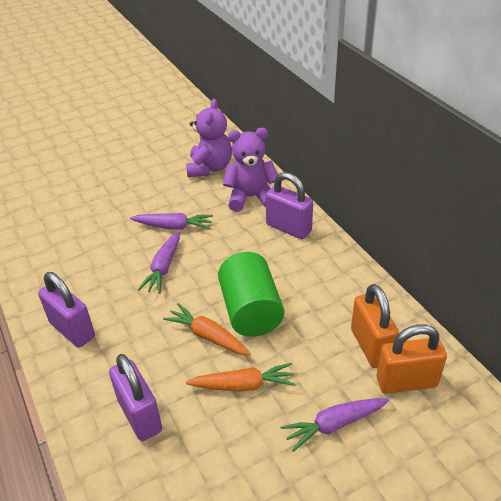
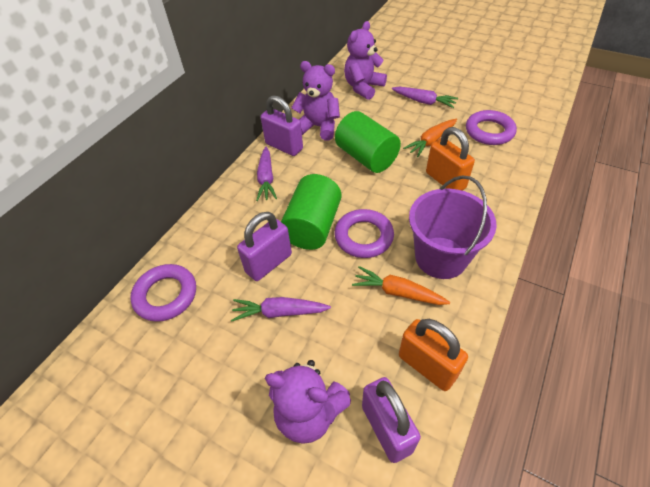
green cylinder: [218,252,284,337] = 1 -> [281,174,341,250] [335,111,401,173] = 2
purple bucket: none = 0 -> [409,175,497,279] = 1
purple ring: none = 0 -> [130,264,196,322] [334,209,394,258] [466,110,517,145] = 3
purple teddy bear: [186,99,232,177] [223,128,278,212] = 2 -> [265,360,351,444] [291,61,340,141] [344,21,387,100] = 3

